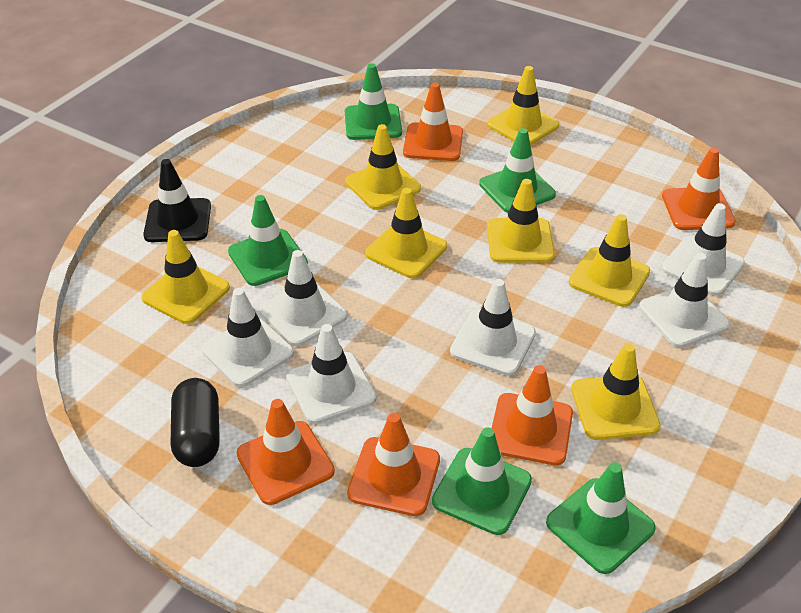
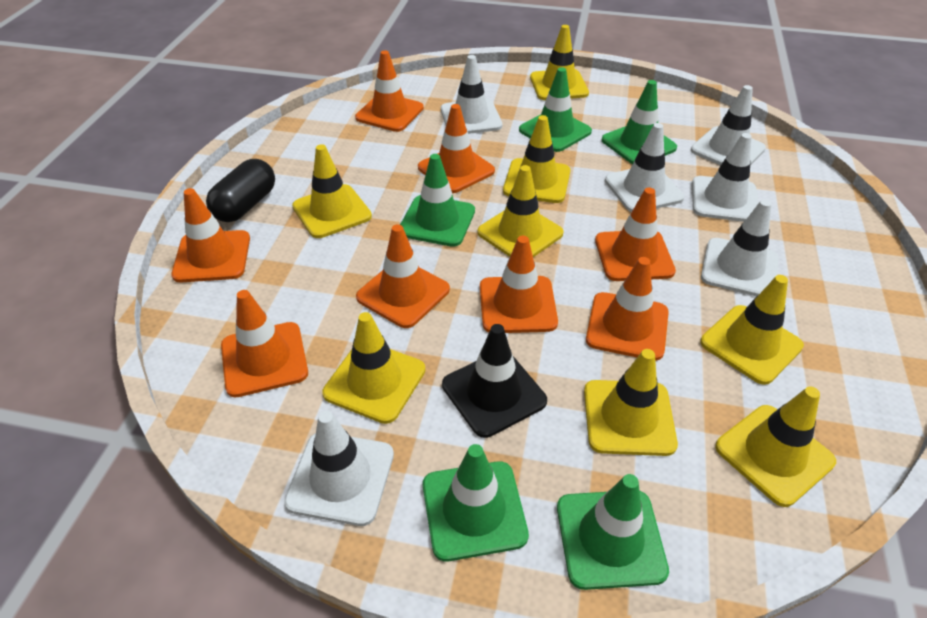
orange traffic cone: [236,399,335,505] [347,413,440,516] [403,83,463,161] [492,365,573,465] [662,148,736,230] = 5 -> [171,188,250,282] [221,290,308,398] [355,50,424,132] [356,224,450,328] [418,104,495,193] [480,236,558,333] [586,257,669,361] [595,187,676,281] = 8
yellow traffic cone: [141,230,230,324] [345,124,421,210] [365,188,447,278] [487,66,559,145] [487,179,555,263] [569,214,650,307] [571,343,661,440] = 7 -> [292,144,372,238] [322,312,425,424] [477,165,564,257] [503,115,570,203] [530,25,589,100] [584,349,678,456] [700,275,804,385] [715,386,836,507] = 8

